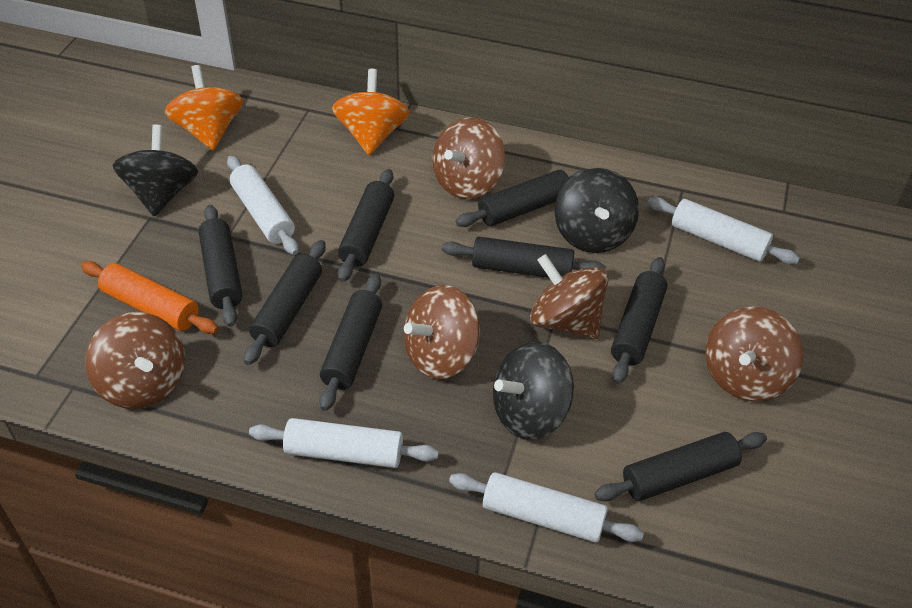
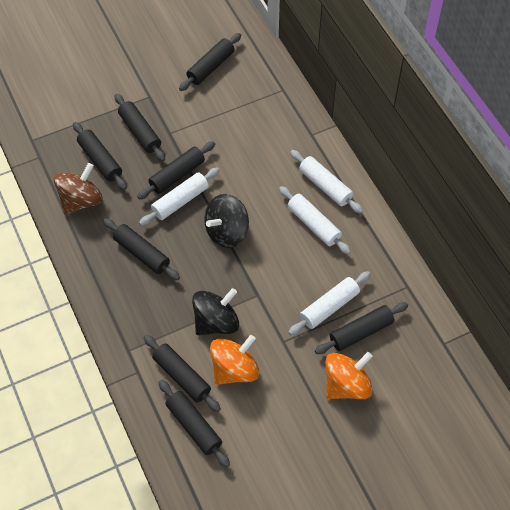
black spinning top: [113,124,198,216] [493,341,574,440] [555,168,639,253] = 3 -> [192,288,239,335] [204,194,249,248] = 2
brown spinning top: [85,312,185,409] [404,285,480,379] [432,117,506,199] [530,254,609,339] [705,306,803,402] = 5 -> [54,163,103,215] = 1
orange rolling pin: [81,261,218,334] = 1 -> none = 0

